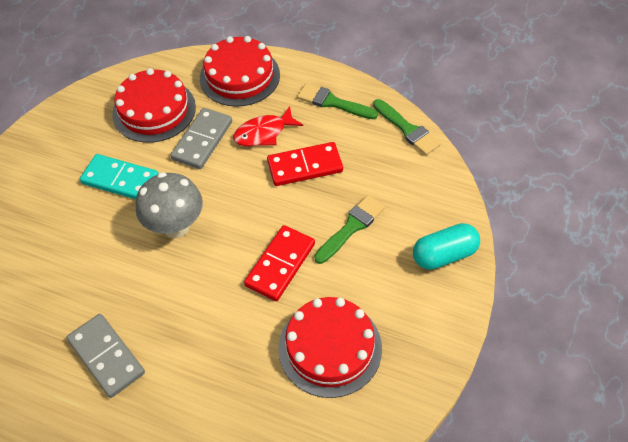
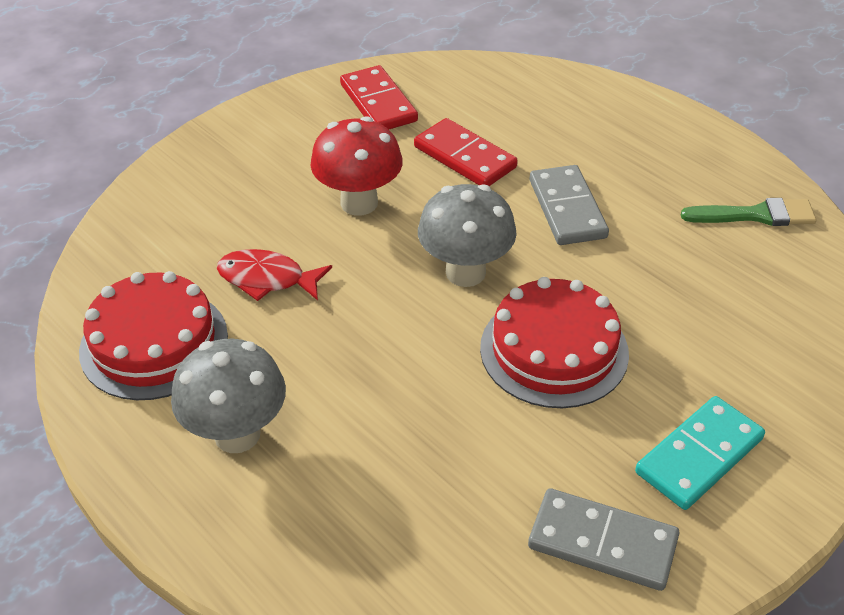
green brush: [297,83,378,119] [314,195,385,264] [373,99,441,155] = 3 -> [681,198,816,226] = 1
grey mushroom: [136,172,203,238] = 1 -> [171,339,286,453] [418,184,517,287] = 2
red cake: [112,68,196,143] [200,36,280,107] [278,297,382,398] = 3 -> [79,271,228,400] [480,277,629,408] = 2
red mushroom: none = 0 -> [311,116,403,215] = 1
turquoise capsule: [413,223,480,270] = 1 -> none = 0

